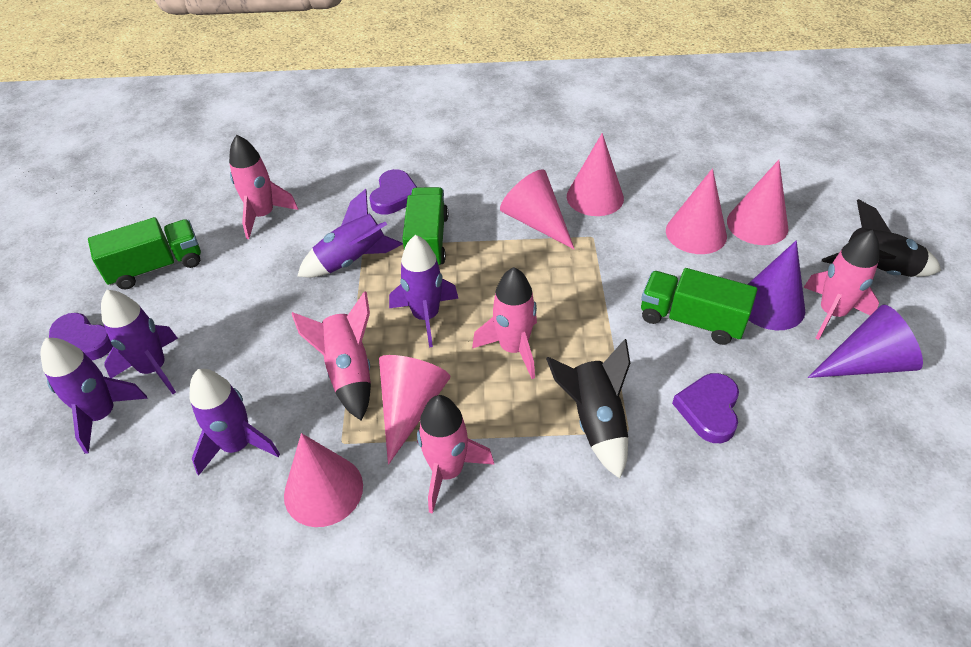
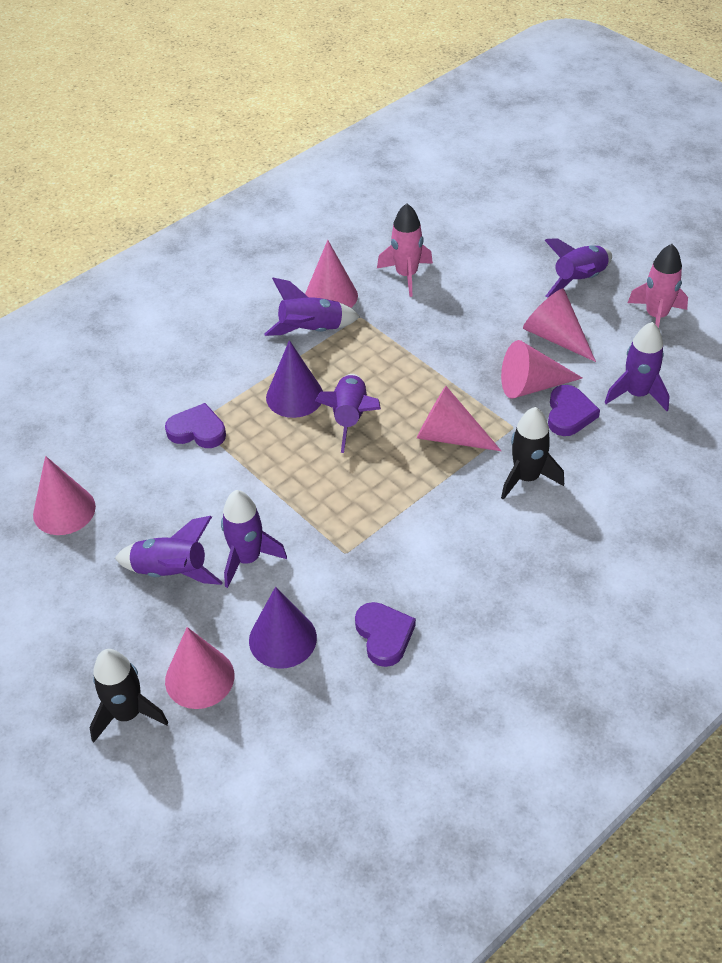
green truck: [88,217,201,289] [402,187,448,265] [641,268,757,345] = 3 -> none = 0
pink rocket: [229,135,298,239] [291,291,371,420] [417,395,494,514] [472,267,537,379] [803,230,879,340] = 5 -> [377,203,433,297] [628,244,688,328] = 2
purple rocket: [41,338,148,453] [101,290,178,394] [189,369,280,476] [297,189,403,278] [389,235,459,347] = 5 -> [115,516,223,585] [221,490,287,588] [264,278,360,336] [315,374,381,453] [545,238,612,298] [604,322,670,411] = 6

